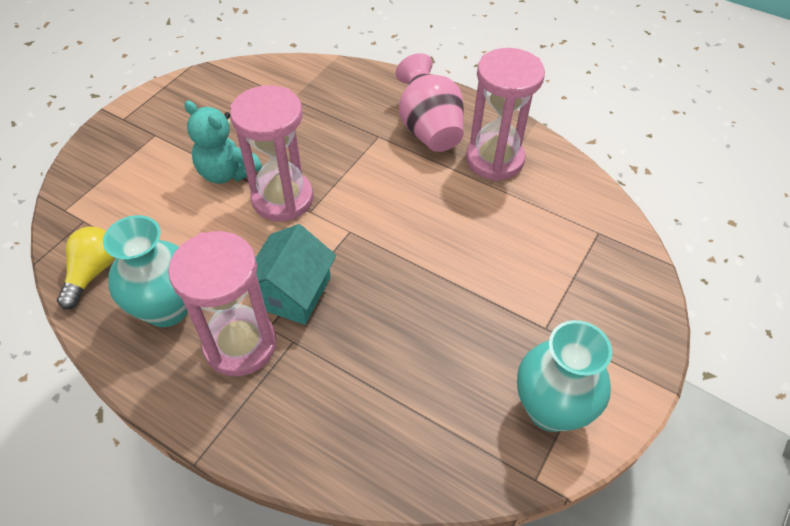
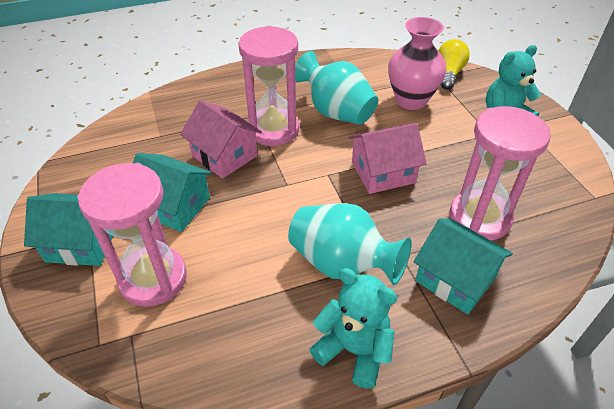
pink house: none = 0 -> [180,100,262,179] [349,123,427,194] = 2
turquoise house: [248,224,336,325] = 1 -> [24,193,113,266] [133,153,212,232] [414,219,513,314] = 3
turquoise teddy bear: [184,101,262,184] = 1 -> [310,268,397,389] [486,45,541,117] = 2

